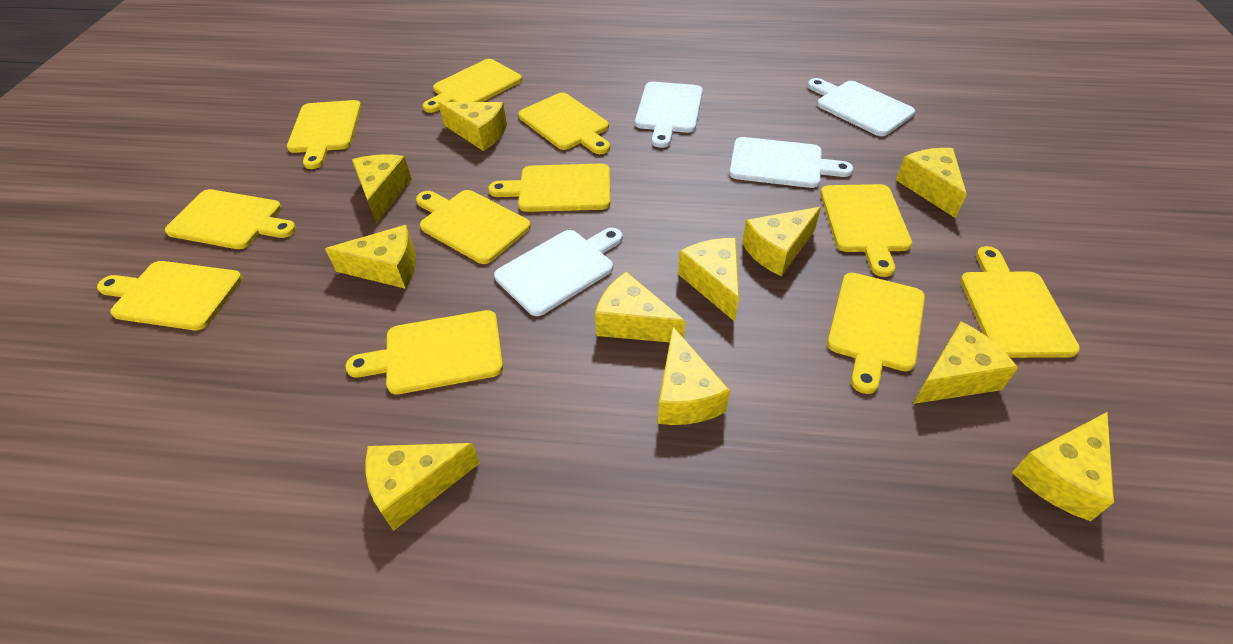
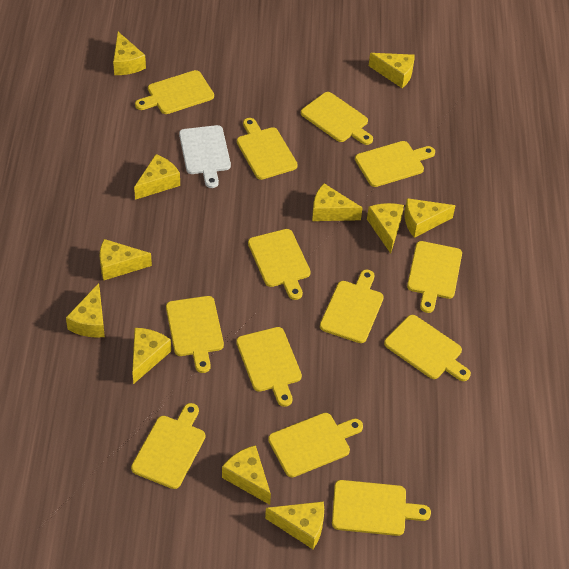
white cutting board: [494,228,623,316] [635,82,703,148] [729,137,853,188] [807,78,915,136] = 4 -> [179,125,231,188] = 1
yellow cutting board: [97,261,242,330] [165,189,296,249] [287,100,361,169] [345,310,503,394] [416,190,531,264] [423,59,522,113] [488,164,610,212] [518,93,610,154] [820,184,912,277] [827,273,925,394] [960,246,1080,358] = 11 -> [131,403,205,489] [135,70,214,114] [166,296,224,373] [236,327,302,407] [237,118,298,180] [248,229,311,300] [268,413,363,477] [301,92,373,145] [320,269,384,343] [332,480,431,536] [355,141,435,187] [384,315,471,381] [407,241,462,313] = 13

